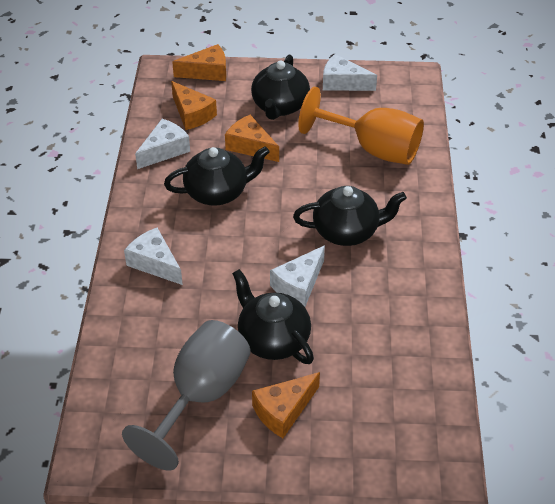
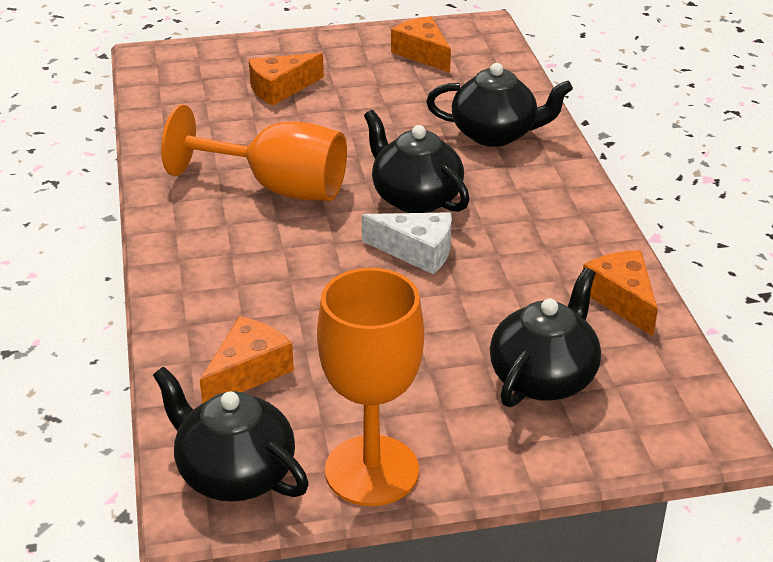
grey goblet: [122,320,251,470] = 1 -> none = 0
orange goblet: [298,87,424,165] = 1 -> [161,105,347,201] [317,268,424,506] = 2
white cheese: [124,228,183,285] [135,119,190,169] [270,245,325,307] [323,54,377,91] = 4 -> [362,212,452,275] = 1

